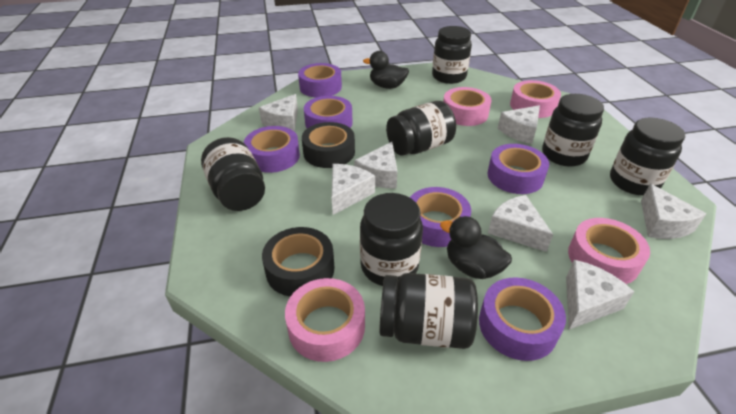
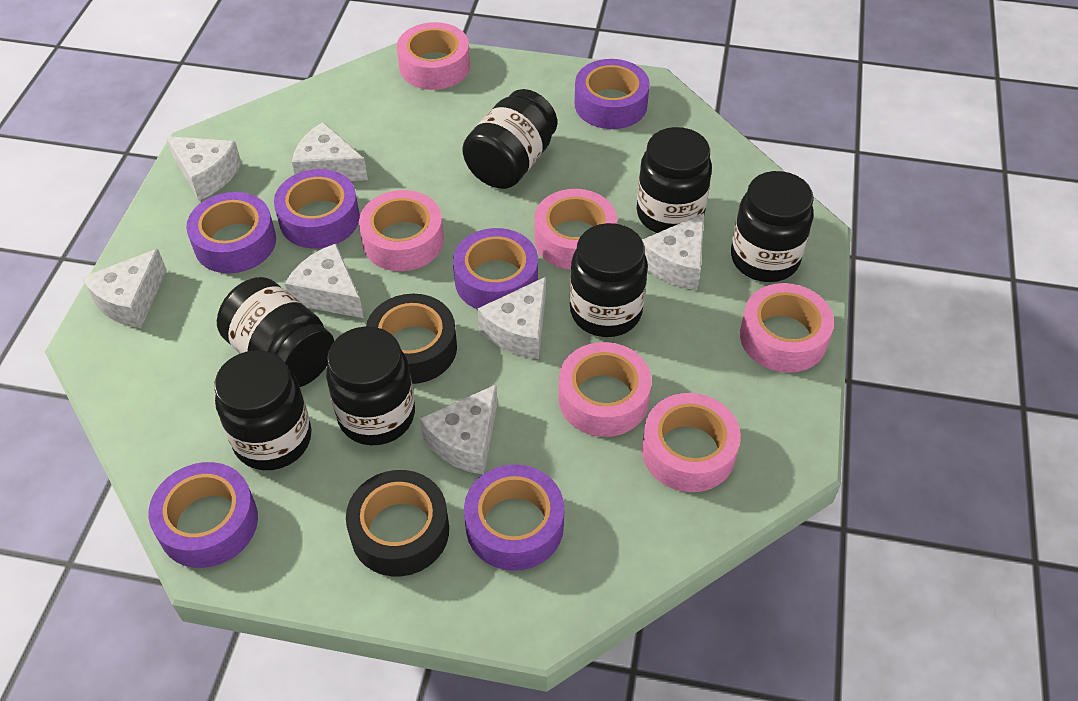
black duck: [363,51,409,89] [440,216,512,279] = 2 -> none = 0
pink tape: [285,278,365,362] [443,87,491,126] [510,80,561,118] [568,218,650,284] = 4 -> [359,190,444,271] [397,22,470,90] [534,189,617,270] [559,342,652,437] [642,393,741,492] [740,283,834,373] = 6

